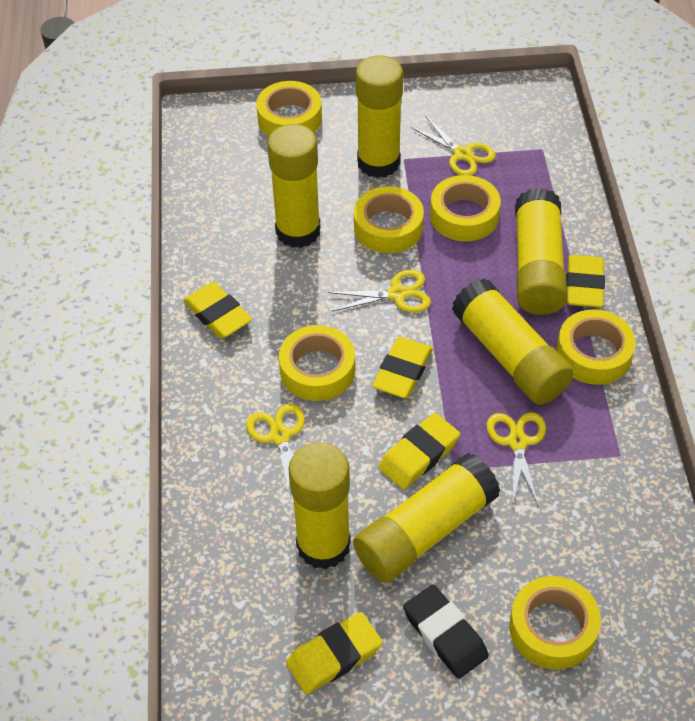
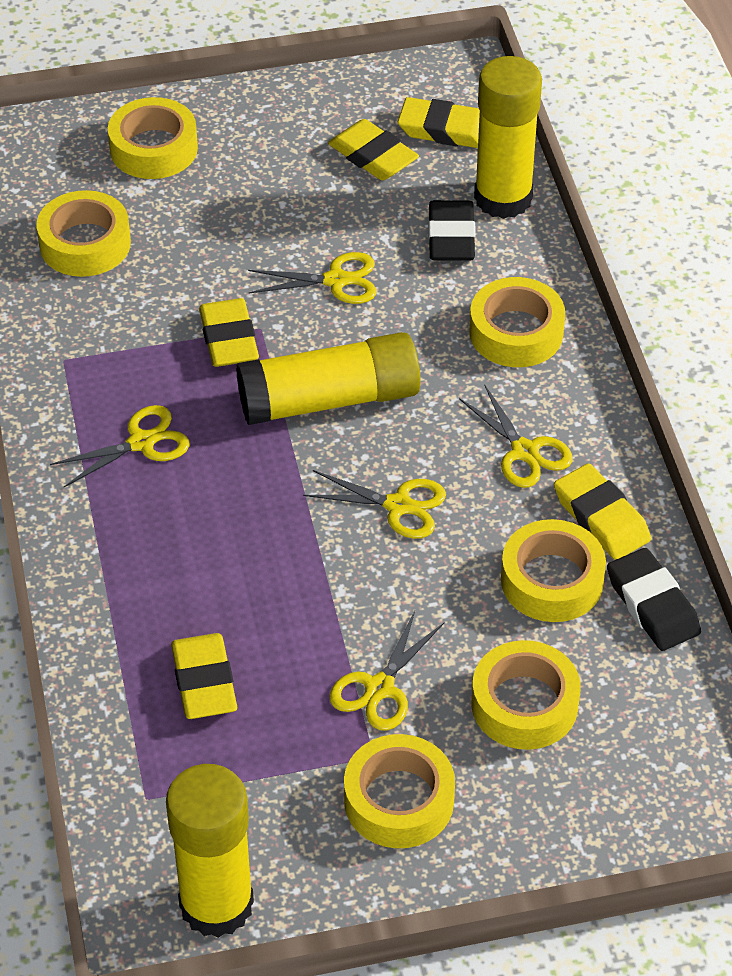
black eraser: [403,585,489,679] = 1 -> [428,200,476,261] [607,548,701,651] = 2
yellow glue stick: [267,124,321,248] [288,442,351,569] [353,453,500,583] [356,55,403,178] [452,278,574,405] [515,188,567,315] = 6 -> [166,764,254,938] [236,332,421,425] [474,56,542,219] = 3
yellow scissors: [246,404,305,498] [328,270,431,313] [411,117,496,176] [486,413,546,505] = 4 -> [50,405,190,487] [248,252,377,304] [303,470,446,539] [329,611,444,731] [459,384,573,488] = 5

